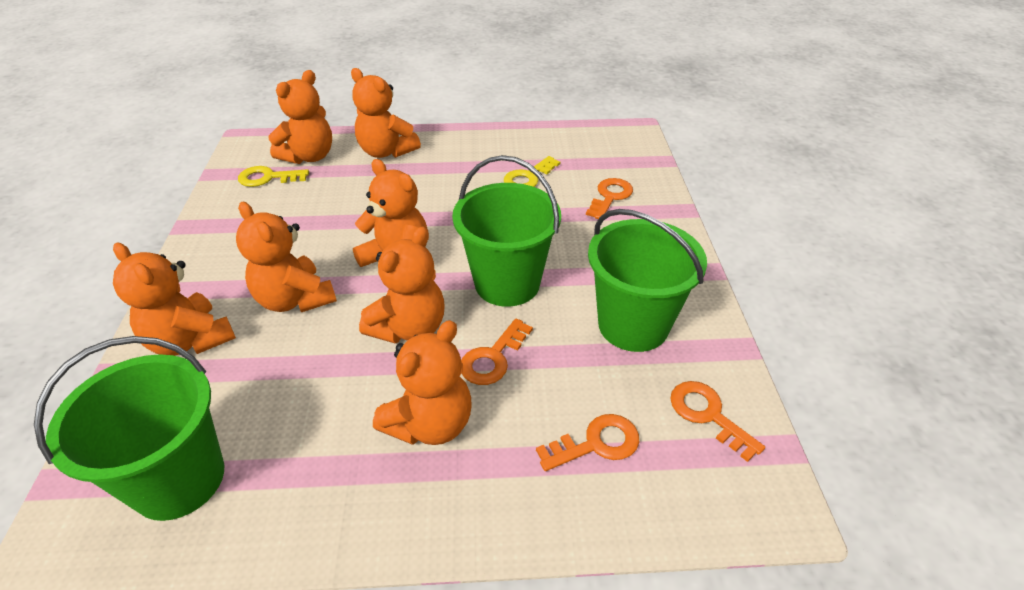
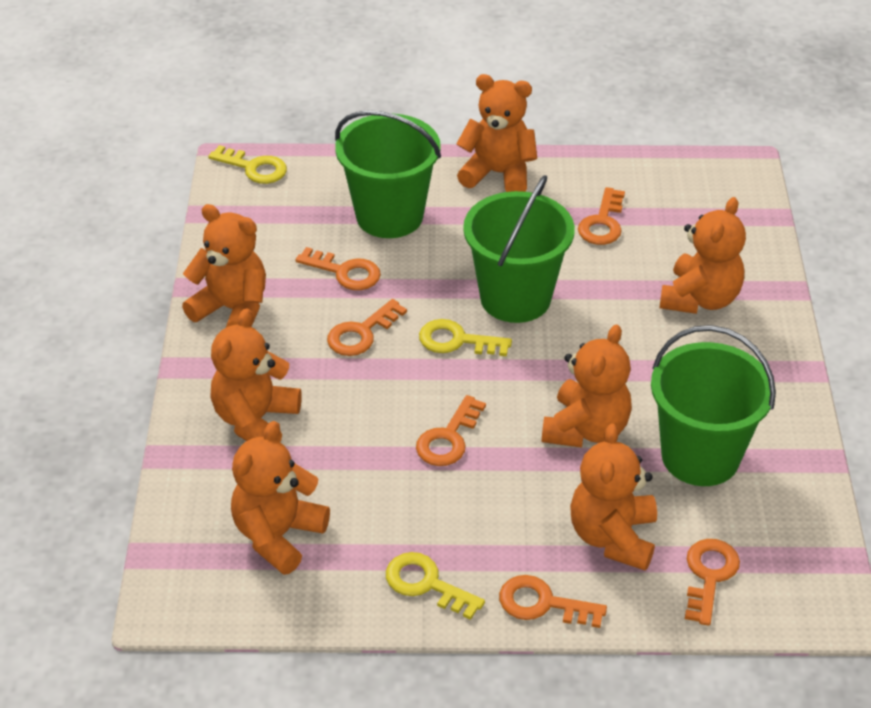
orange key: [461,318,533,385] [536,414,639,471] [586,178,633,219] [670,381,765,462] = 4 -> [296,247,381,290] [327,299,407,356] [416,395,486,466] [499,575,607,628] [578,187,625,245] [685,539,740,626] = 6
yellow key: [238,166,309,187] [504,156,560,187] = 2 -> [208,145,287,184] [386,552,485,620] [419,319,512,356] = 3

